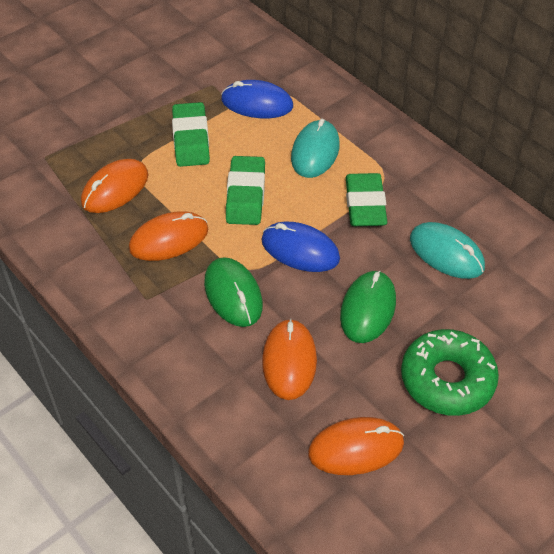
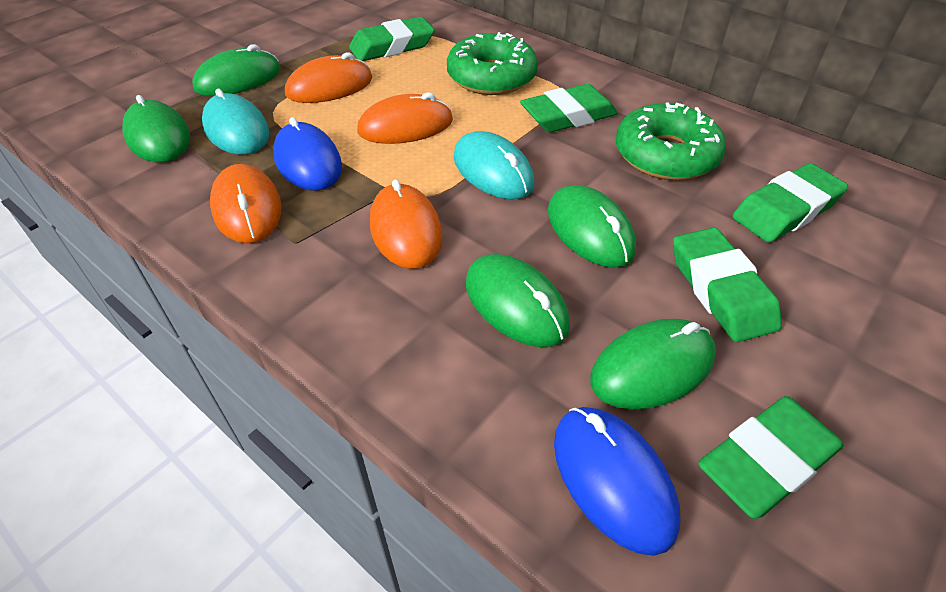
green donut: [401,329,499,416] = 1 -> [447,32,538,95] [616,102,726,180] = 2
green eraser: [172,102,210,167] [226,156,265,225] [346,173,387,226] = 3 -> [349,17,435,61] [520,84,618,132] [673,227,782,342] [698,396,844,519] [733,163,848,242] = 5
green mouse: [204,257,263,327] [340,270,396,343] = 2 -> [122,95,190,162] [192,44,281,96] [466,254,570,347] [548,185,636,268] [590,319,716,409] = 5

